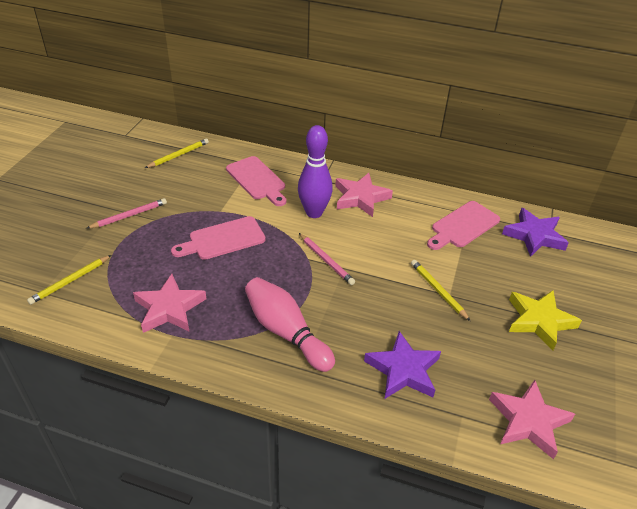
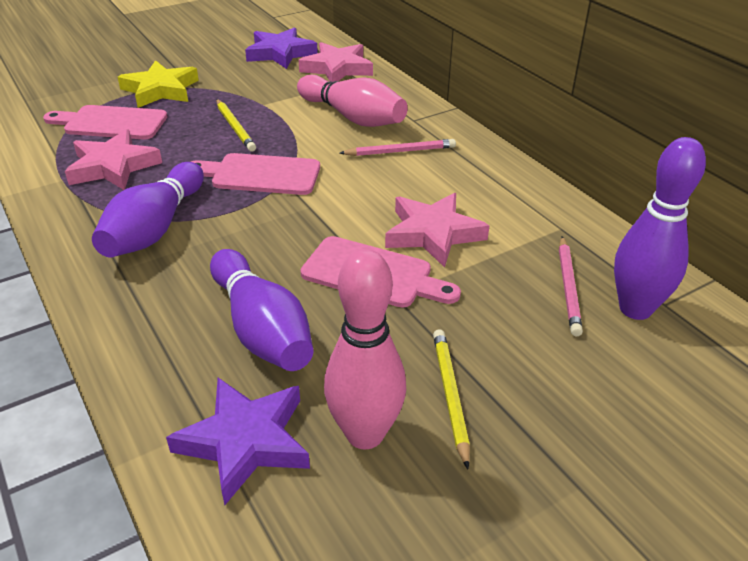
pink bowling pin: [245,277,335,372] = 1 -> [297,75,408,127] [324,249,406,450] = 2
purple bowling pin: [298,125,333,218] = 1 -> [92,162,204,257] [210,249,313,371] [614,137,706,320] = 3
yellow pencil: [27,255,112,305] [145,138,209,168] [411,260,470,321] = 3 -> [216,99,256,152] [433,329,470,469] = 2

